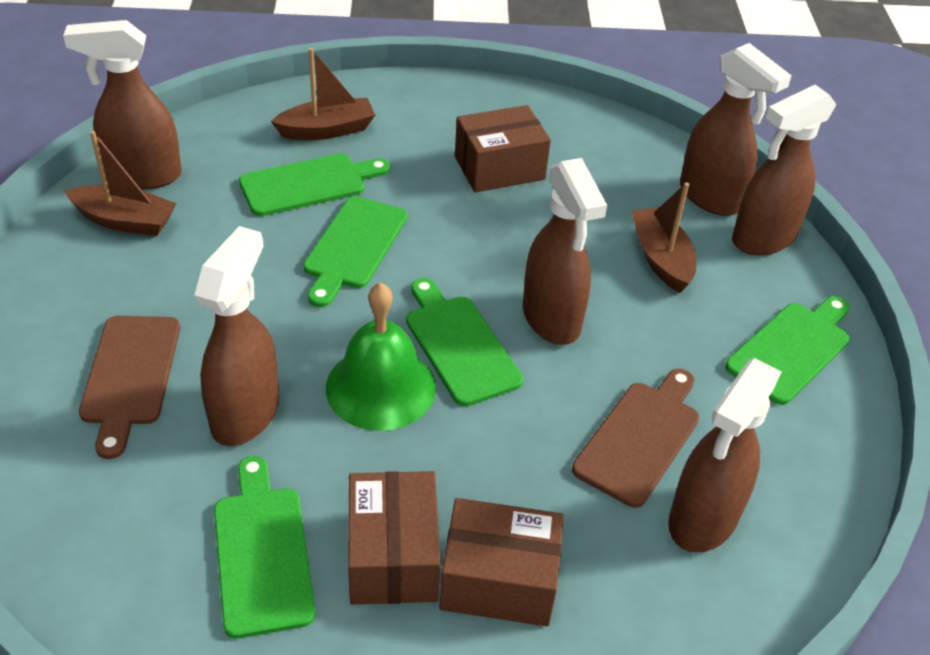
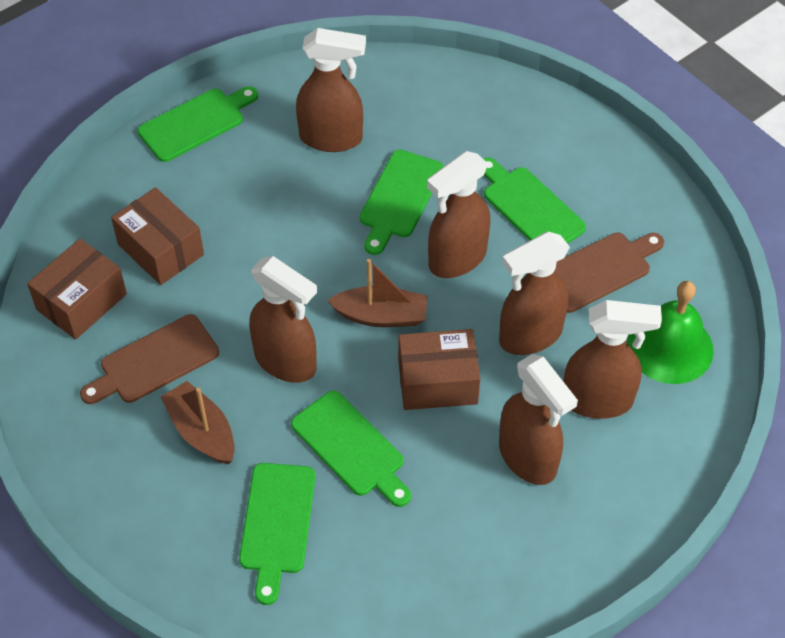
brown boat: [64,131,177,236] [271,48,375,140] [631,182,696,293] = 3 -> [161,381,235,464] [327,259,428,327] = 2

